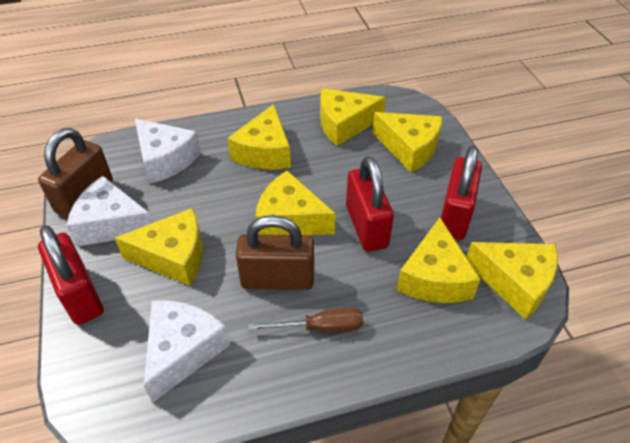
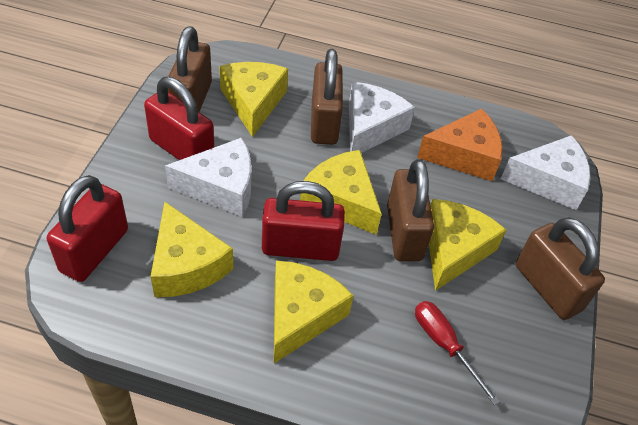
brown padlock: [38,128,113,219] [236,215,314,290] = 2 -> [168,26,212,112] [311,49,343,145] [387,159,434,261] [516,217,605,320] = 4
brown screwdriver: [248,308,363,332] = 1 -> none = 0
orange cheese: none = 0 -> [417,108,503,181] = 1
red screwdriver: none = 0 -> [415,301,500,405] = 1
yellow cheese: [115,208,203,286] [227,104,291,169] [256,171,336,235] [320,88,386,146] [372,112,442,172] [397,218,481,303] [466,242,558,320] = 7 -> [151,202,233,297] [220,62,288,137] [274,261,354,363] [300,150,382,235] [429,199,506,291] = 5

